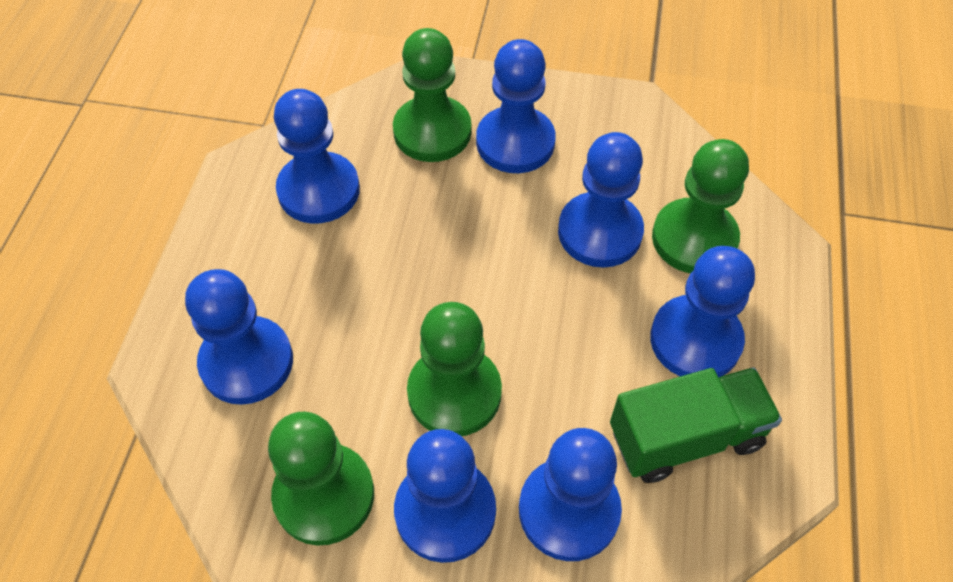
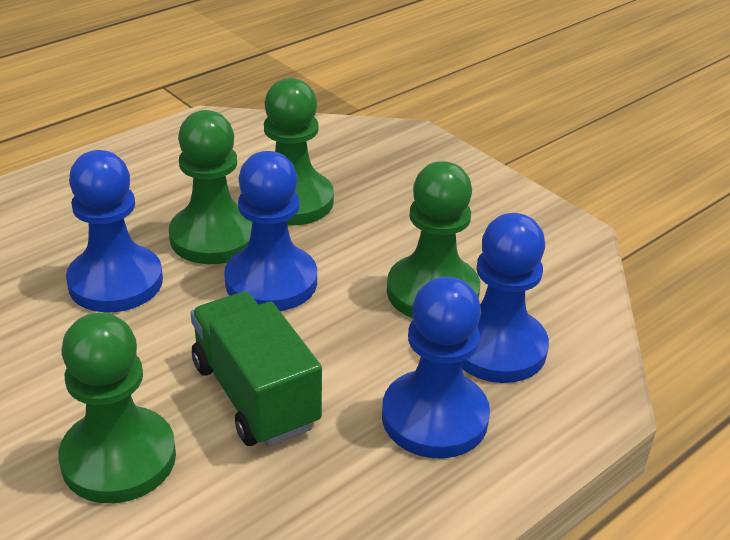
blue pawn: [185,269,293,405] [274,89,360,224] [394,429,496,563] [476,39,556,173] [519,428,622,561] [558,132,644,268] [650,246,755,378] = 7 -> [66,150,163,313] [224,151,317,311] [382,277,490,459] [462,213,549,383] = 4

